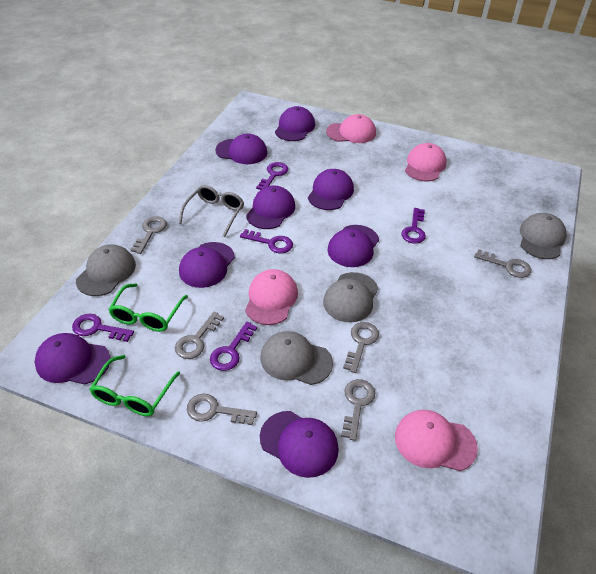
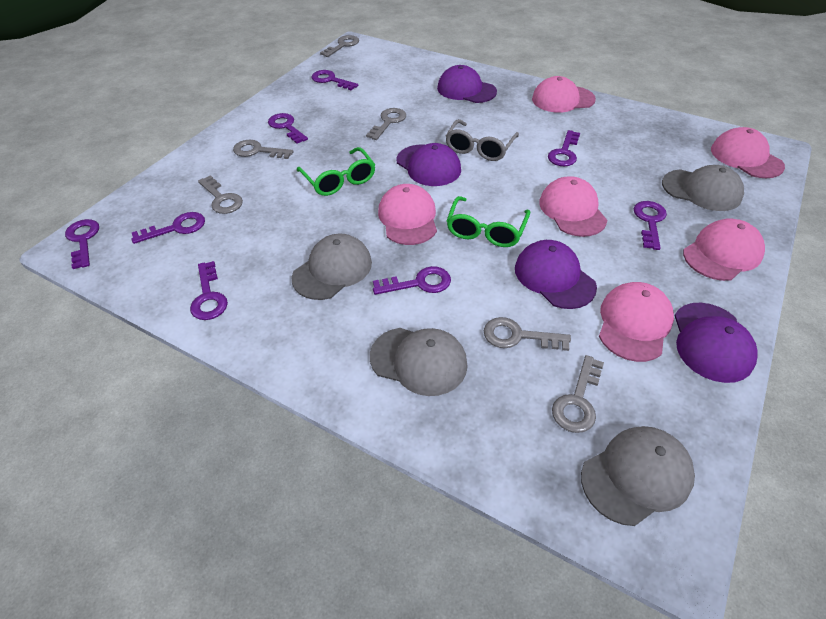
pink cap: [245,269,298,325] [326,114,376,143] [395,410,478,471] [405,143,447,181] = 4 -> [378,184,437,245] [532,76,596,113] [539,176,607,237] [599,282,674,362] [683,219,765,281] [711,127,785,178] = 6
purple cap: [35,333,110,385] [179,242,235,288] [215,134,267,164] [246,186,295,229] [260,411,339,478] [275,106,315,141] [308,169,354,210] [328,225,379,267] = 8 -> [396,143,461,186] [437,65,497,103] [515,240,597,309] [674,303,757,383] = 4
purple key: [72,314,134,342] [210,321,257,371] [240,229,293,253] [256,162,288,190] [401,208,426,244] = 5 -> [65,219,99,269] [131,212,205,244] [190,261,228,320] [268,113,308,144] [311,70,358,90] [373,266,451,295] [548,130,580,166] [633,201,667,250] = 8

